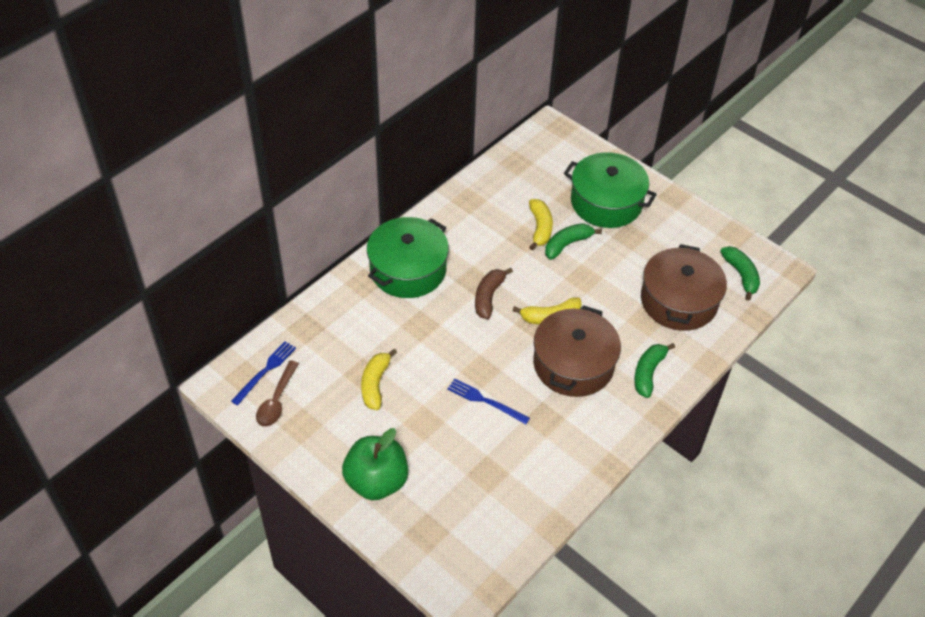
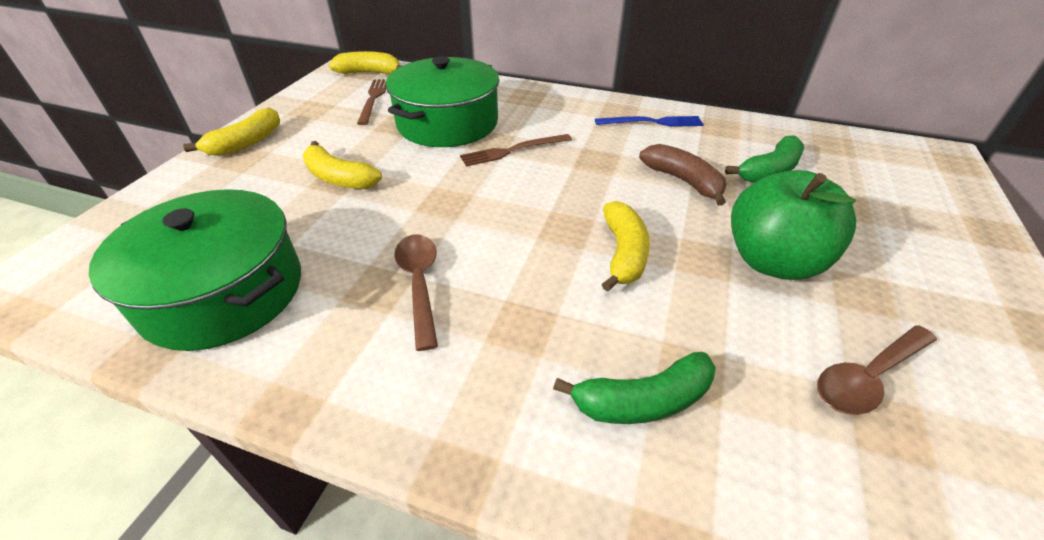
blue fork: [231,341,296,406] [447,378,530,424] = 2 -> [595,116,704,127] = 1
brown fork: none = 0 -> [357,79,386,125] [460,134,572,166] = 2
brown pot: [533,305,621,397] [641,244,727,331] = 2 -> none = 0
brown spoon: [256,361,299,427] = 1 -> [394,235,438,351] [817,325,937,415] = 2
green banana: [545,223,602,260] [634,343,675,398] [720,246,760,300] = 3 -> [553,352,716,424] [725,135,804,183] = 2
yellow banana: [361,349,397,410] [513,297,582,325] [529,199,553,250] = 3 -> [183,107,280,156] [302,141,382,189] [329,51,401,74] [601,201,650,292] = 4

